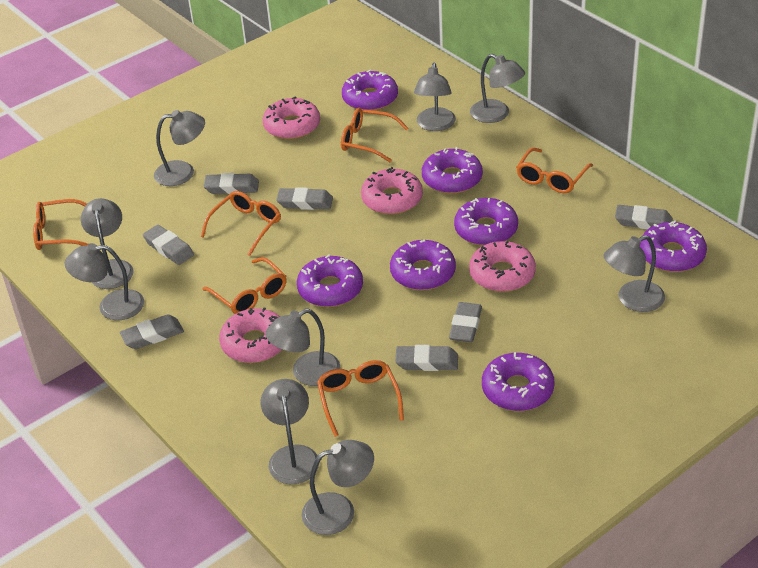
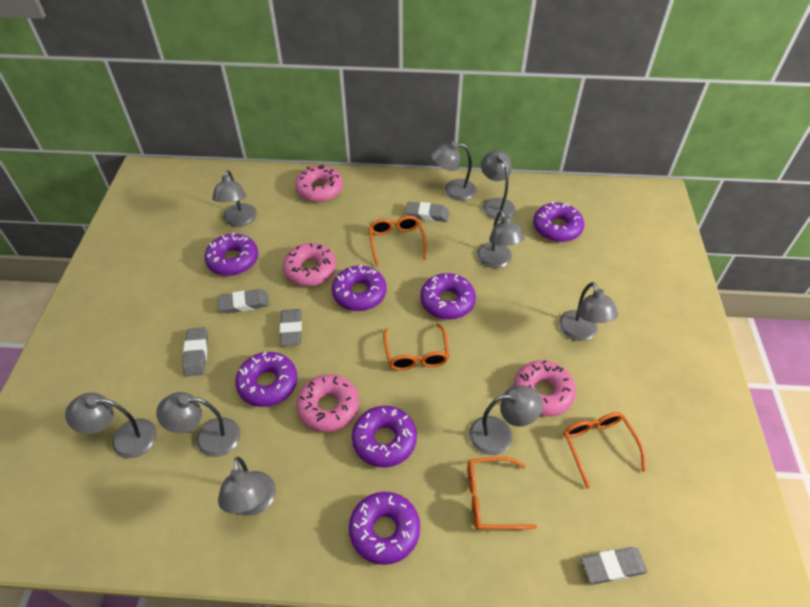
grey eraser: [120,314,184,349] [143,225,194,265] [204,173,259,194] [276,187,333,210] [395,345,458,371] [449,302,482,342] [615,205,673,230] = 7 -> [182,327,208,376] [218,289,269,314] [280,309,302,346] [405,202,449,222] [581,547,648,584] = 5
orange glasses: [33,199,88,250] [201,191,281,256] [203,257,287,314] [317,360,404,437] [341,108,409,162] [516,147,593,193] = 6 -> [369,216,427,266] [383,323,449,371] [467,457,537,530] [563,412,646,489] = 4

